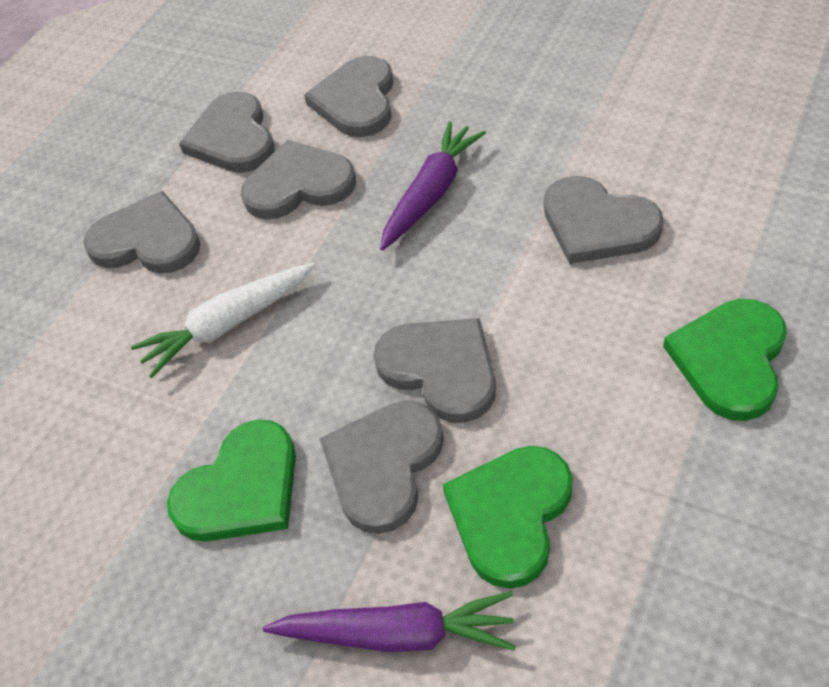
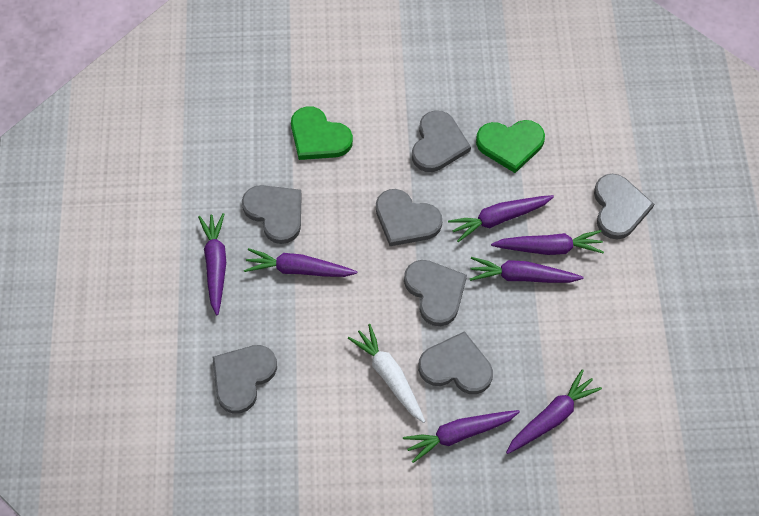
green heart: [167,419,296,542] [442,446,573,589] [663,299,787,421] = 3 -> [291,106,353,160] [476,120,545,173] = 2
purple carrot: [263,591,516,652] [380,121,486,251] = 2 -> [198,213,226,315] [244,248,357,277] [403,410,520,463] [448,195,554,242] [470,257,583,283] [491,230,604,255] [506,369,602,454] = 7

